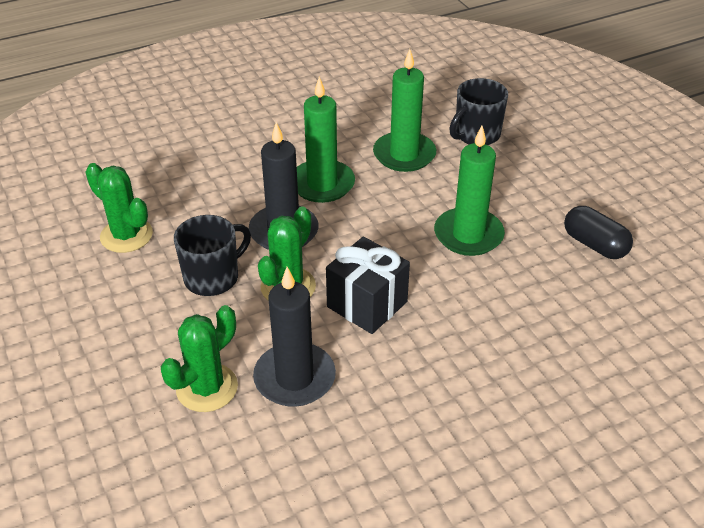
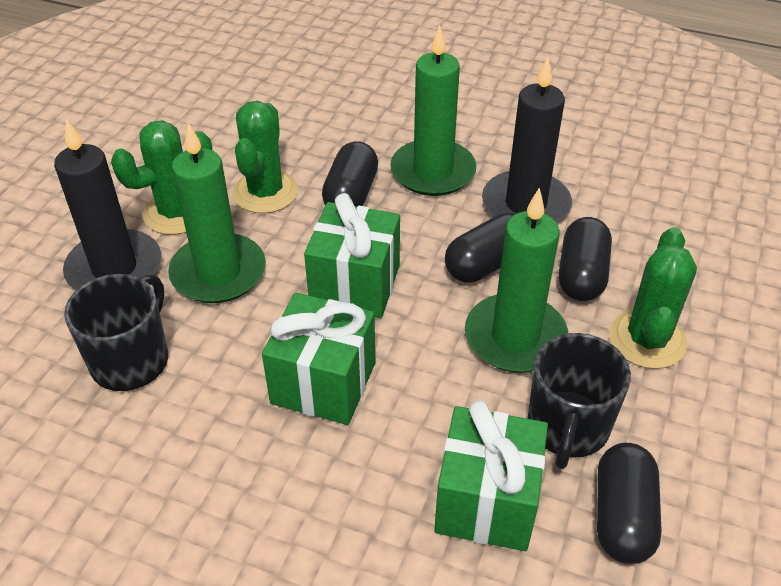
black capsule: [564,206,633,259] = 1 -> [322,141,378,207] [445,213,515,283] [559,217,612,301] [597,443,662,564] = 4
black gift: [326,236,410,334] = 1 -> none = 0
green gift: none = 0 -> [262,293,375,425] [304,193,400,318] [434,400,548,551] = 3

